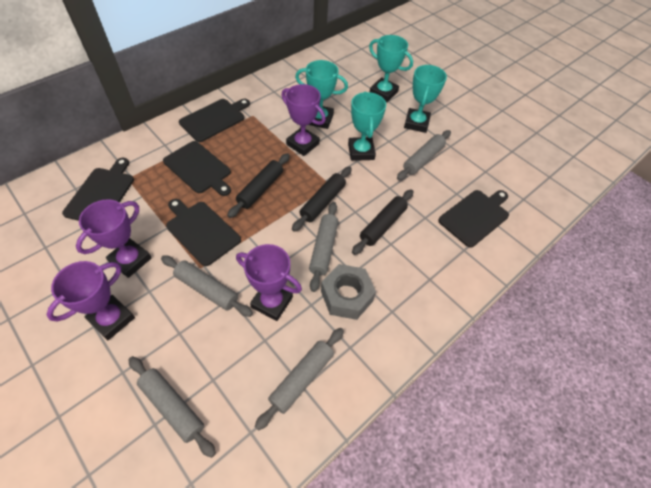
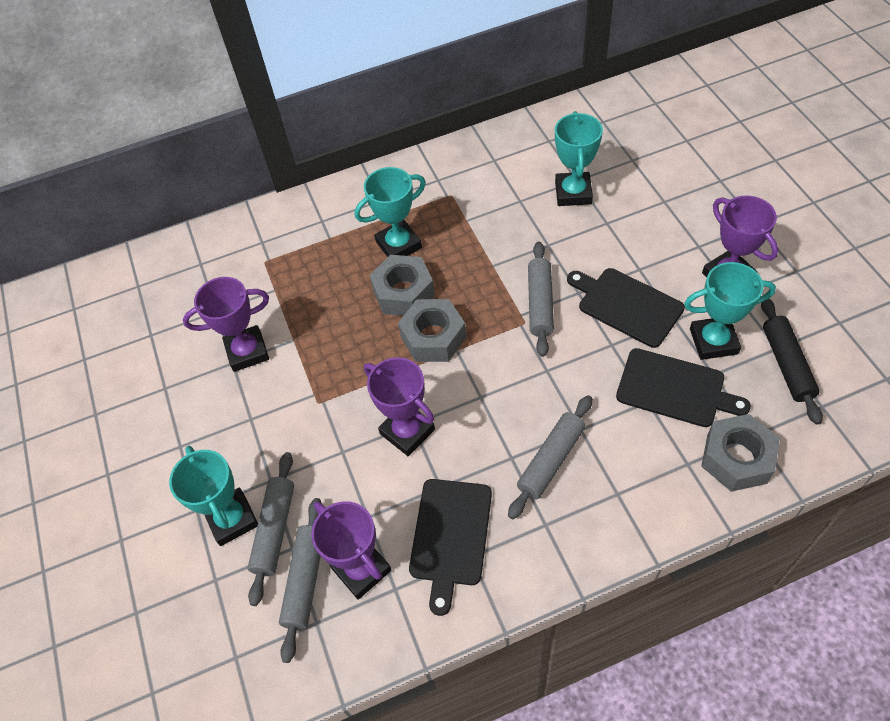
black cutting board: [62,158,134,221] [163,141,231,196] [166,199,241,266] [179,99,250,142] [438,190,509,248] = 5 -> [409,479,492,616] [567,268,685,348] [616,348,751,427] = 3
black rolling pin: [227,153,290,218] [292,166,352,232] [352,189,414,255] = 3 -> [761,299,823,425] = 1
grey nut: [321,264,376,320] = 1 -> [370,255,435,316] [398,299,466,362] [701,414,780,492] = 3
grey rolling pin: [129,356,216,458] [161,255,253,317] [255,328,344,431] [309,202,339,292] [397,130,451,180] = 5 -> [248,452,294,606] [279,498,322,663] [508,395,592,519] [528,242,554,357] = 4

